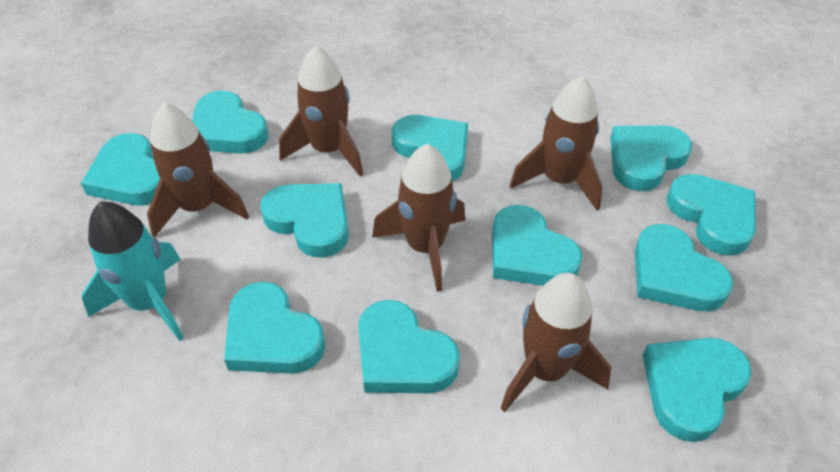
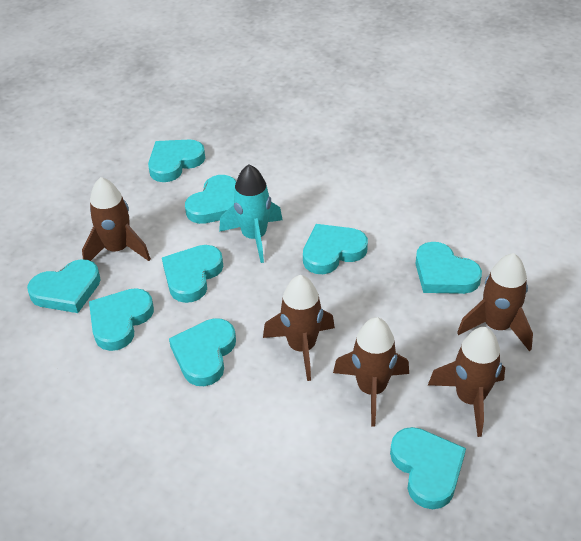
turquoise heart: [81,133,160,205] [192,90,268,154] [224,281,325,374] [260,183,349,258] [358,300,460,393] [392,115,468,181] [492,205,583,286] [610,125,692,191] [634,224,733,311] [643,338,752,442] [667,174,756,256] = 11 -> [27,259,101,313] [89,288,154,351] [148,139,205,182] [162,245,223,303] [169,318,236,386] [185,175,236,224] [303,224,368,274] [390,427,466,509] [416,242,482,294] = 9

